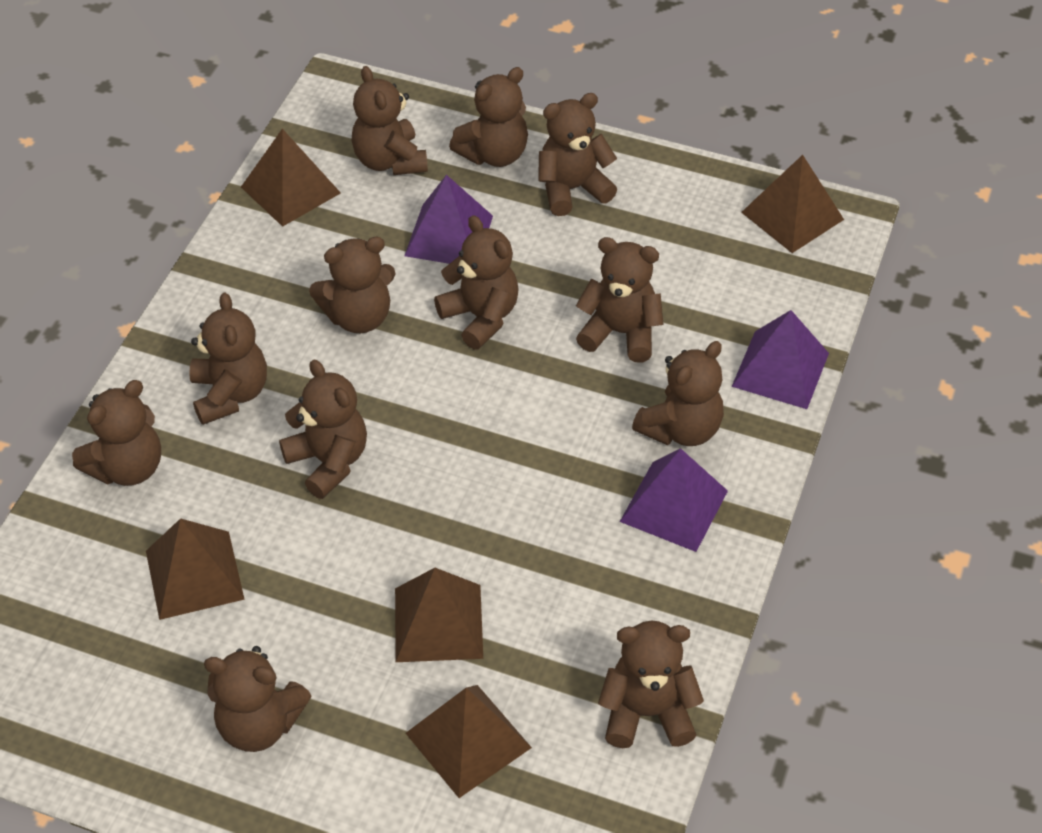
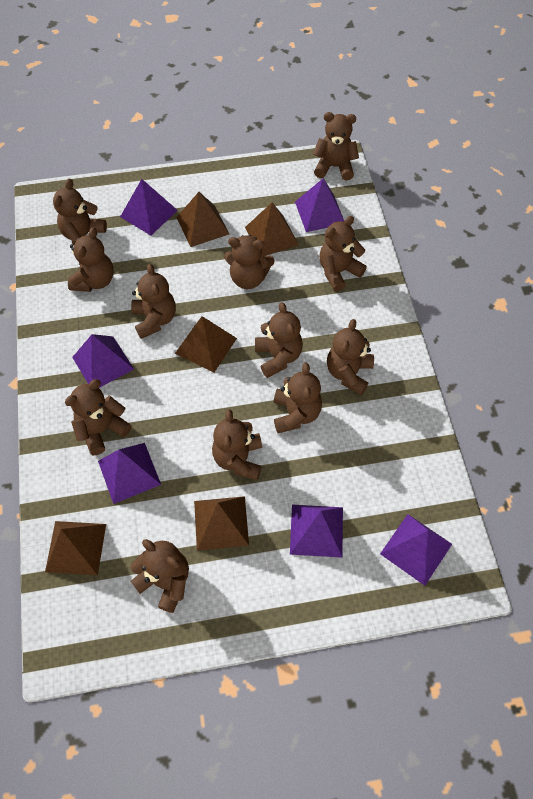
purple pyramid: [404,175,493,264] [620,448,728,552] [732,310,829,409] = 3 -> [72,334,134,388] [98,443,161,504] [120,179,178,235] [290,505,343,558] [295,178,345,232] [380,514,452,586] = 6

